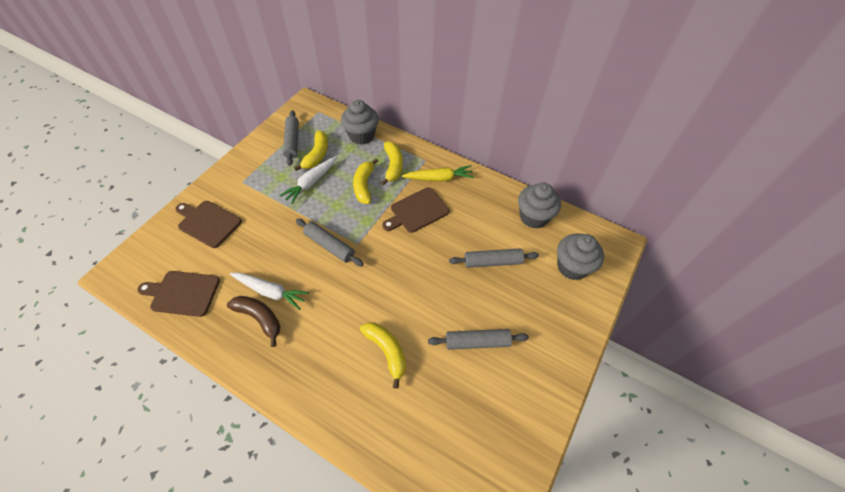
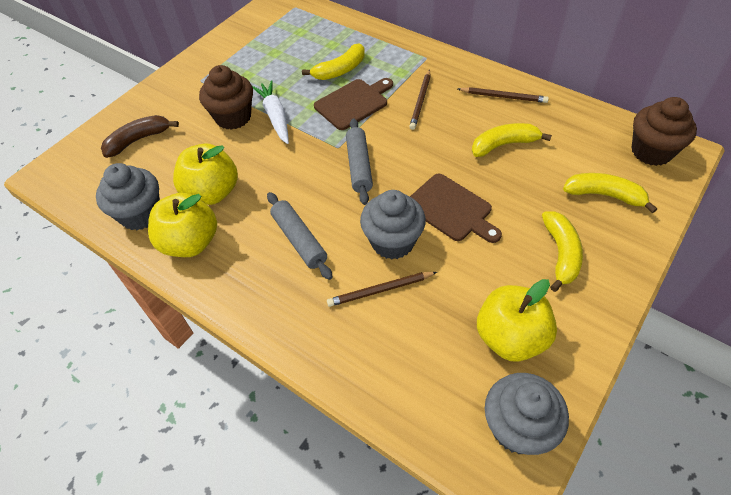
brown cupcake: none = 0 -> [199,65,253,130] [632,97,697,166] = 2
brown cutting board: [137,271,220,317] [175,201,242,248] [382,187,449,233] = 3 -> [314,78,393,130] [410,173,502,243] = 2
brown pencil: none = 0 -> [327,272,437,307] [409,69,430,130] [458,87,549,103] = 3
grey rolling pin: [283,110,299,166] [296,219,364,267] [428,329,529,350] [449,249,539,268] = 4 -> [267,192,332,280] [346,119,373,205] = 2
white carrot: [230,273,309,310] [279,156,337,204] = 2 -> [252,80,289,144] = 1
yellow apple: none = 0 -> [148,193,217,257] [173,144,238,205] [477,279,557,361] = 3
yellow carrot: [402,165,474,182] = 1 -> none = 0

